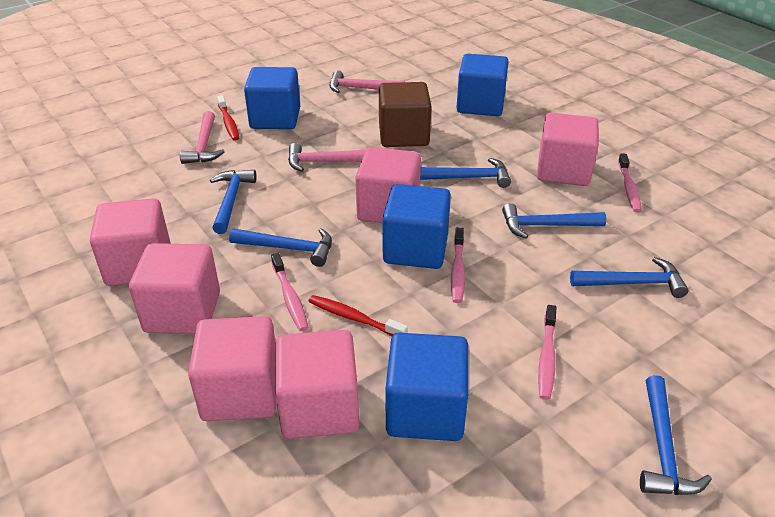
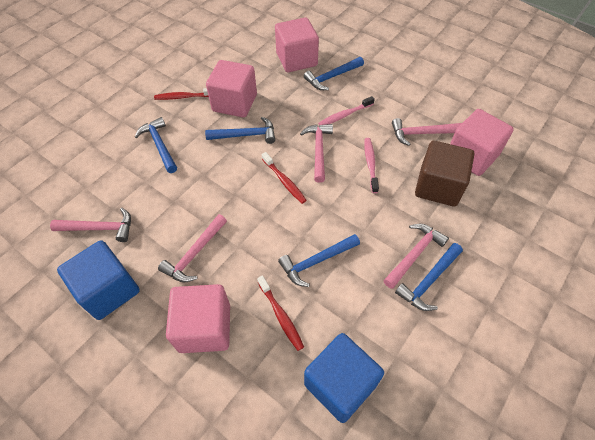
blue cube: [244,67,300,129] [382,184,451,269] [386,333,468,441] [456,54,509,116] = 4 -> [57,240,140,320] [304,333,384,423] = 2
blue hammer: [210,170,256,234] [229,228,332,267] [420,158,511,188] [502,203,606,239] [570,257,689,298] [640,375,712,495] = 6 -> [135,117,177,173] [205,117,275,144] [278,234,360,287] [304,57,364,90] [395,243,463,311] = 5
pink cube: [90,198,170,286] [129,243,220,334] [188,316,276,421] [275,330,359,439] [355,147,421,223] [537,113,599,186] = 6 -> [166,284,230,353] [206,60,257,118] [275,18,319,72] [450,109,514,176] = 4
pink hammer: [180,111,225,164] [288,143,366,172] [330,70,405,93] = 3 -> [50,208,131,242] [158,214,227,282] [300,124,333,183] [383,224,449,289] [392,118,462,146] = 5
pink toothbrush: [271,253,308,331] [451,227,465,303] [538,305,556,400] [618,153,642,213] = 4 -> [318,96,375,125] [364,138,379,193] = 2
red toothbrush: [217,95,239,141] [308,295,408,337] = 2 -> [154,88,209,100] [257,276,304,351] [262,152,307,204] = 3

